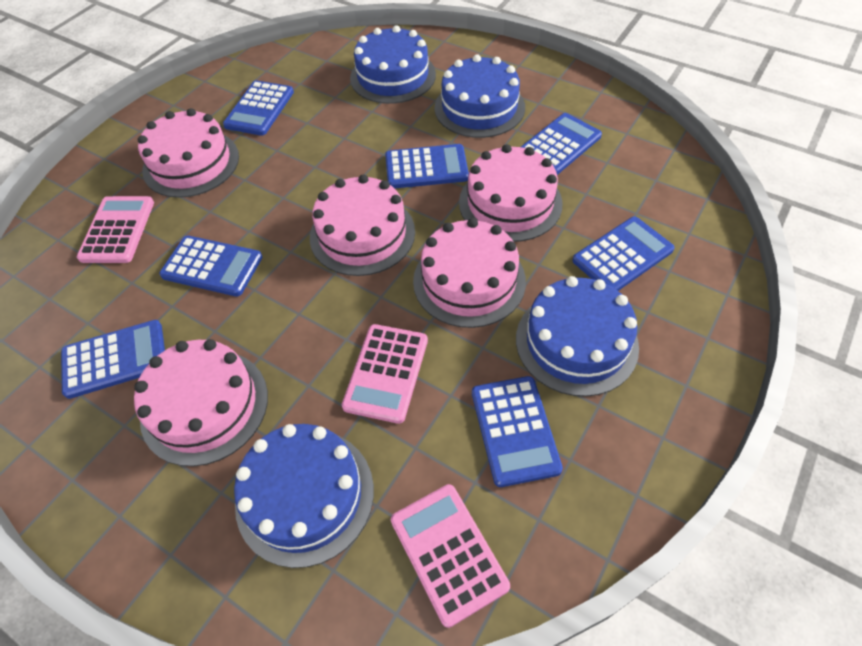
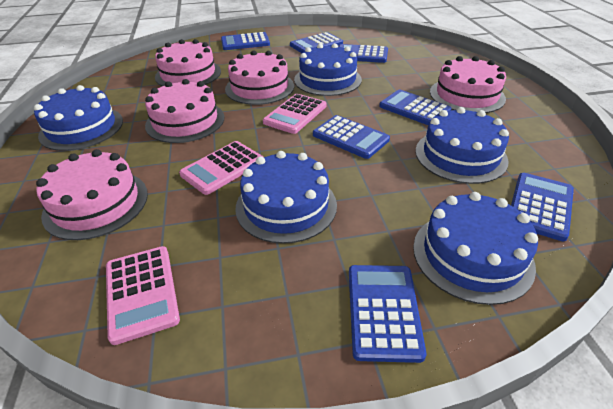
blue cake: [234,424,374,568] [350,25,436,104] [435,54,525,138] [516,276,639,397] = 4 -> [34,85,123,151] [235,151,337,244] [294,43,362,96] [413,192,538,305] [416,107,509,184] = 5

